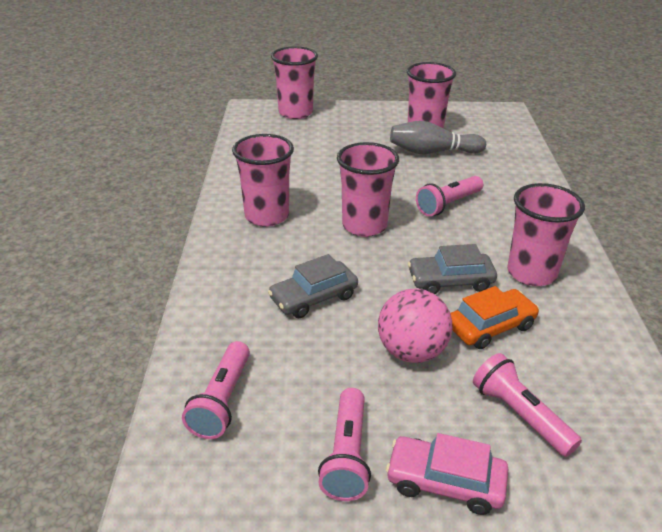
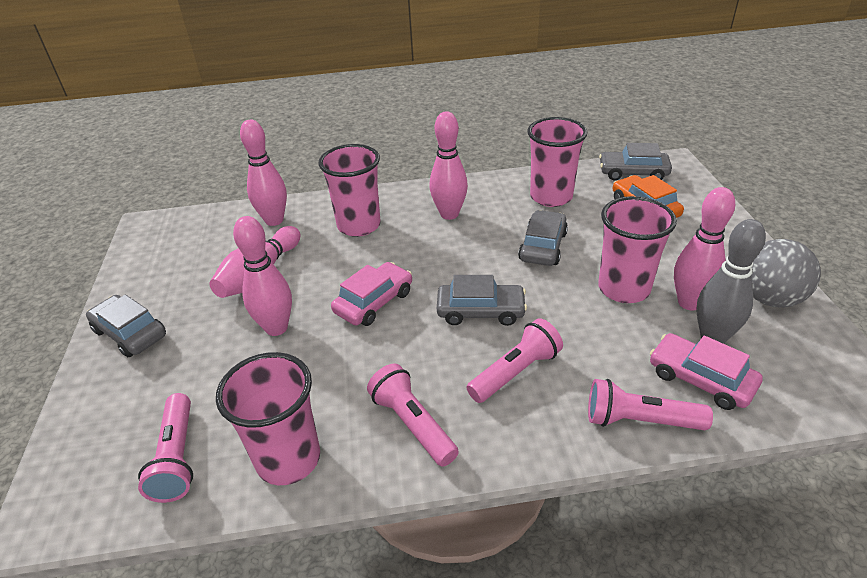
grey ball: none = 0 -> [751,239,821,308] = 1
grey car: [268,254,358,318] [408,244,497,294] = 2 -> [86,295,166,357] [437,275,527,326] [518,210,568,266] [599,143,672,181] = 4
pink ball: [378,288,453,363] = 1 -> none = 0
pink bowling pin: none = 0 -> [209,226,301,298] [233,216,292,336] [240,120,287,226] [429,112,468,220] [674,187,735,311] = 5
pink car: [386,433,508,515] = 1 -> [331,262,412,326] [650,333,763,410] = 2
pink cup: [232,134,294,227] [271,46,318,119] [337,142,399,237] [407,62,456,128] [507,183,585,286] = 5 -> [216,352,320,485] [318,144,381,237] [527,117,588,207] [598,196,677,303] = 4

